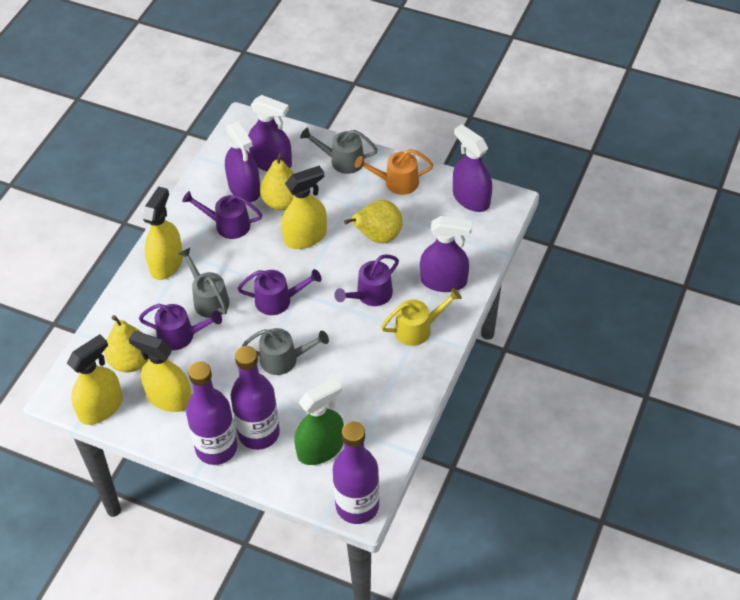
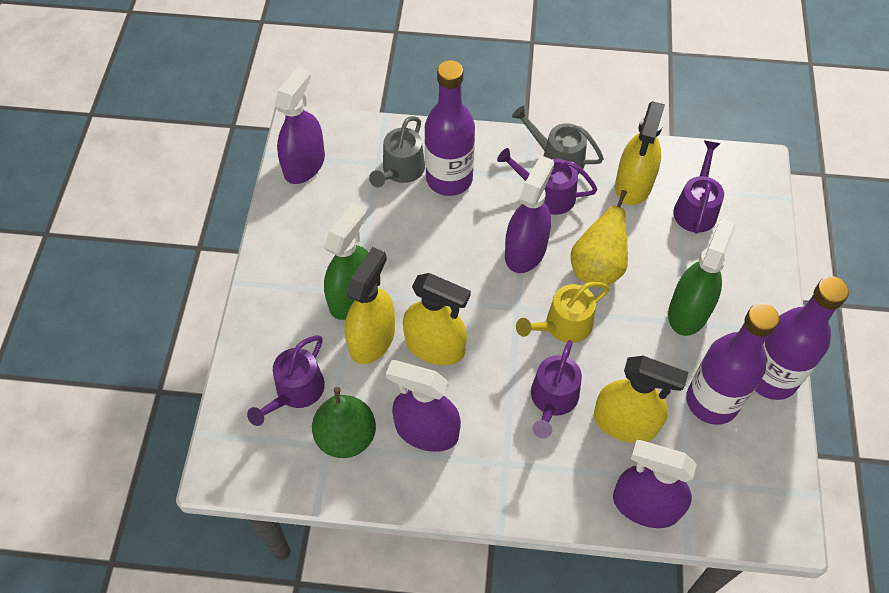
green pear: none = 0 -> [312,387,376,458] = 1
green spray bottle: [294,378,344,465] = 1 -> [324,203,369,320] [668,218,735,336] = 2
grey watering can: [178,248,230,318] [242,328,329,375] [300,128,378,174] = 3 -> [369,116,425,188] [512,106,604,174] = 2
orange watering can: [355,149,433,195] = 1 -> none = 0
yellow pear: [104,315,149,372] [260,152,295,210] [344,200,403,243] = 3 -> [571,190,628,285] = 1

